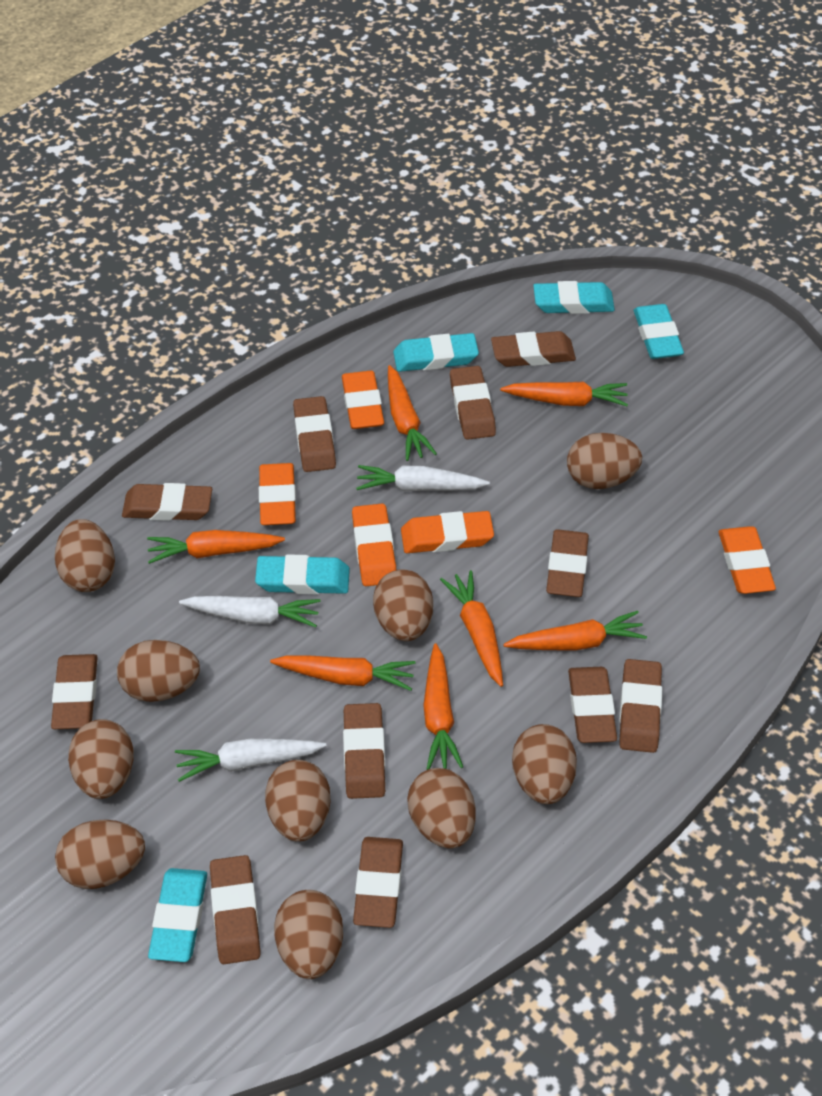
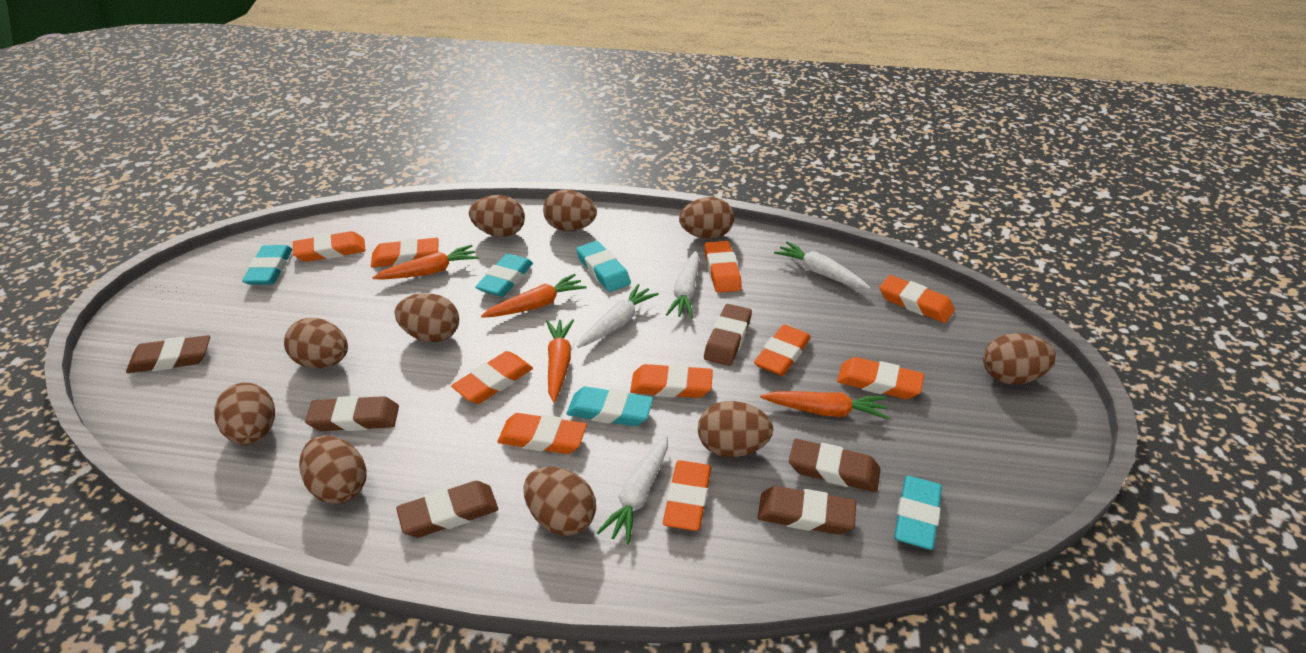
brown eraser: [51,654,98,729] [122,483,212,521] [210,855,261,964] [293,396,336,472] [343,703,385,799] [353,837,403,928] [450,366,496,440] [491,331,576,367] [546,529,589,597] [568,667,617,743] [619,659,662,753] = 11 -> [126,335,210,373] [305,396,399,431] [396,481,498,537] [704,304,752,366] [757,486,856,535] [789,439,881,492] = 6
orange carrot: [147,530,285,564] [270,655,416,691] [388,365,437,461] [423,643,463,770] [440,570,503,687] [500,381,628,406] [503,611,647,650] = 7 -> [372,245,479,279] [481,274,587,318] [546,319,574,403] [760,391,889,419] = 4
orange eraser: [259,463,296,525] [342,371,384,429] [352,504,396,586] [401,511,494,553] [719,526,776,594] = 5 -> [293,231,366,262] [371,238,438,268] [451,351,533,404] [497,413,587,454] [630,364,713,398] [663,460,711,531] [704,241,742,293] [754,325,811,376] [837,357,924,399] [879,275,955,323] = 10
white carrot: [175,739,327,782] [179,596,321,627] [356,465,490,491] = 3 -> [577,284,659,348] [597,435,668,545] [666,251,699,318] [774,241,870,289] = 4

